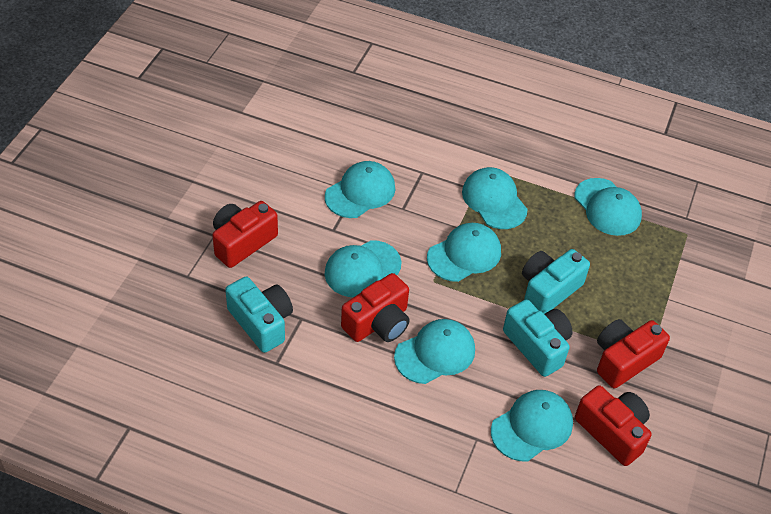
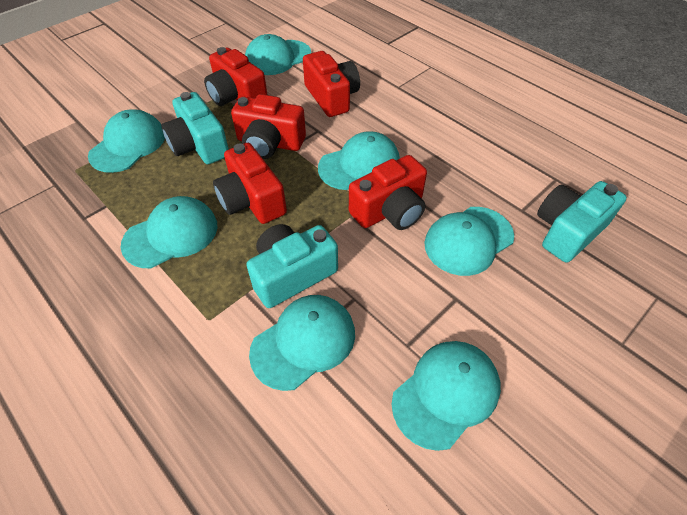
red camera: [212,201,278,268] [341,273,409,342] [575,385,652,466] [597,319,670,388] = 4 -> [204,47,267,106] [213,143,287,224] [231,94,306,159] [303,51,360,117] [349,155,427,230] = 5

